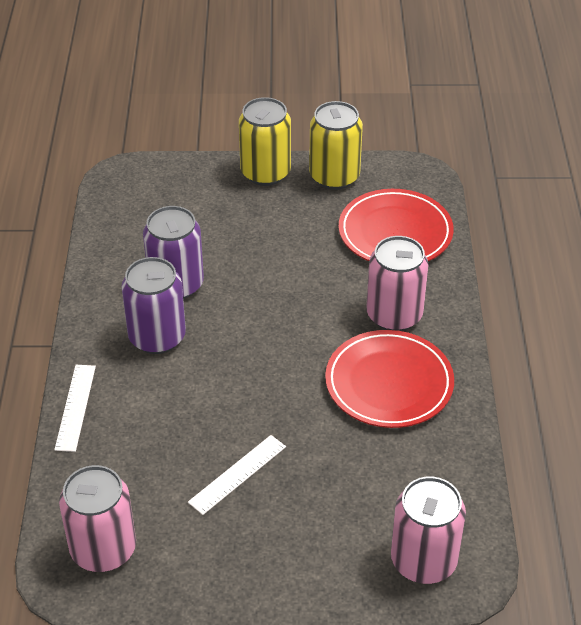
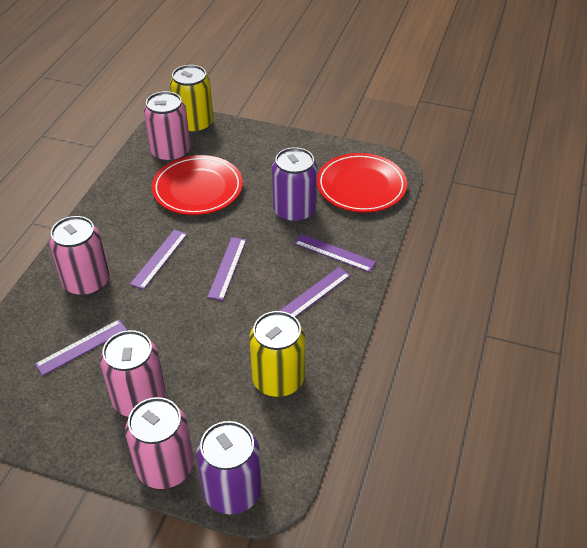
pink can: [59,465,136,572] [367,236,428,331] [391,477,466,584] = 3 -> [49,216,109,296] [100,330,166,417] [125,397,194,489] [144,91,190,162] = 4
purple ruler: none = 0 -> [35,319,127,376] [130,230,187,290] [207,237,246,300] [279,267,350,317] [294,234,376,272] = 5
white ruler: [54,365,96,452] [188,435,286,515] = 2 -> none = 0

